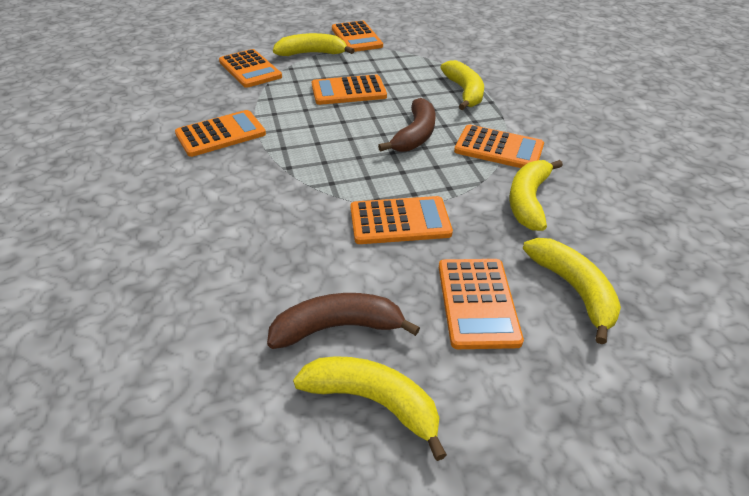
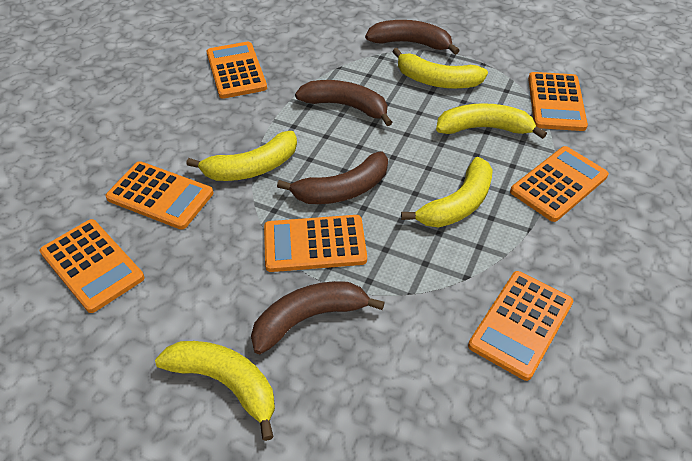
brown banana: [267,293,420,349] [378,98,436,152] = 2 -> [251,281,385,354] [277,152,388,204] [295,80,392,126] [365,20,460,55] = 4

